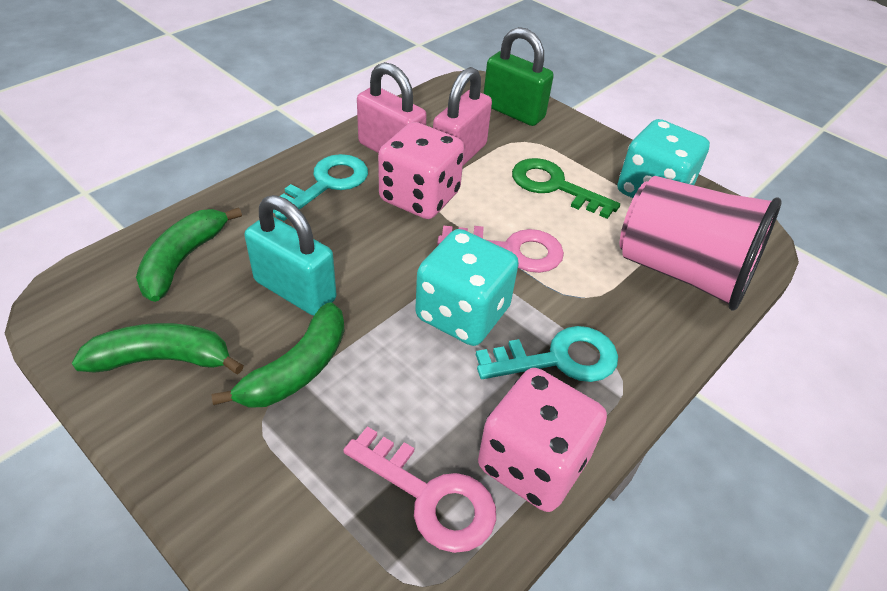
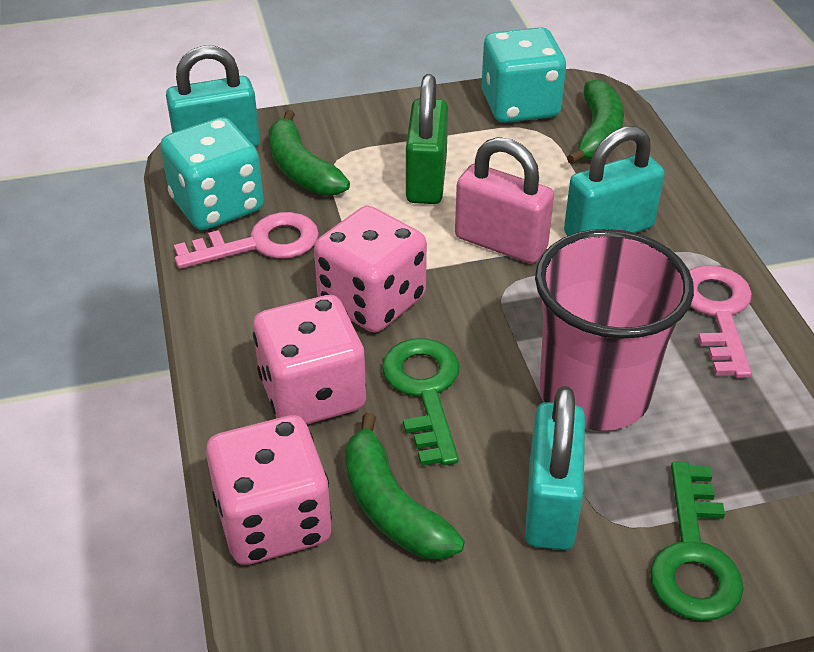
green key: [512,158,620,219] = 1 -> [382,338,460,466] [650,461,744,621] = 2
pink dice: [378,122,464,219] [478,368,607,512] = 2 -> [206,415,332,565] [253,295,366,425] [314,206,427,333] = 3
pink padlock: [357,62,427,153] [433,67,492,166] = 2 -> [455,137,554,264] = 1
turquoise key: [273,154,368,221] [476,326,618,382] = 2 -> none = 0
turquoise padlock: [244,195,337,316] = 1 -> [166,46,260,147] [525,386,585,550] [564,126,665,236] = 3

